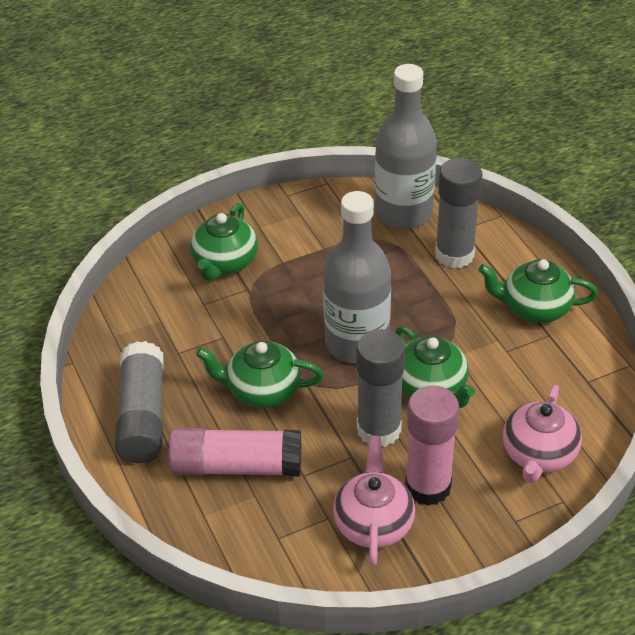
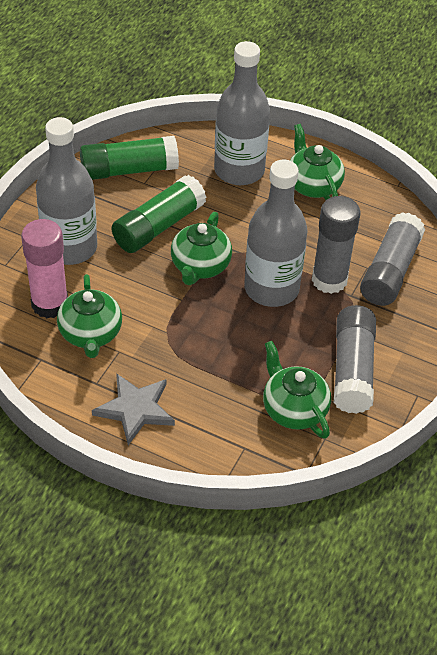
green glue stick: none = 0 -> [80,136,179,180] [111,175,206,253] = 2
grey bottle: [323,191,391,363] [375,64,437,229] = 2 -> [36,117,97,265] [214,41,270,185] [244,160,308,307] = 3
grey star: none = 0 -> [92,373,175,445] = 1
pink glue stick: [168,428,301,476] [405,385,459,506] = 2 -> [21,219,68,318] = 1
pink teapot: [333,436,415,566] [503,385,582,483] = 2 -> none = 0

